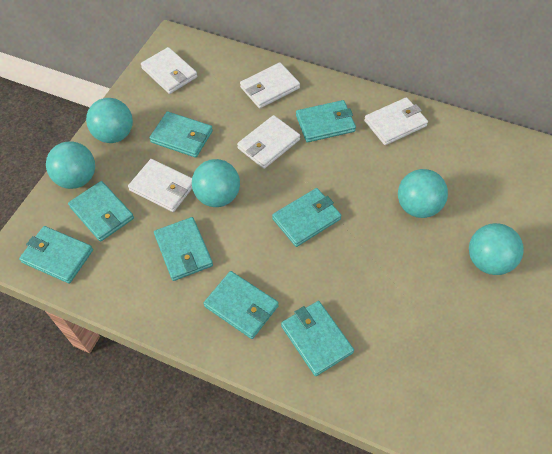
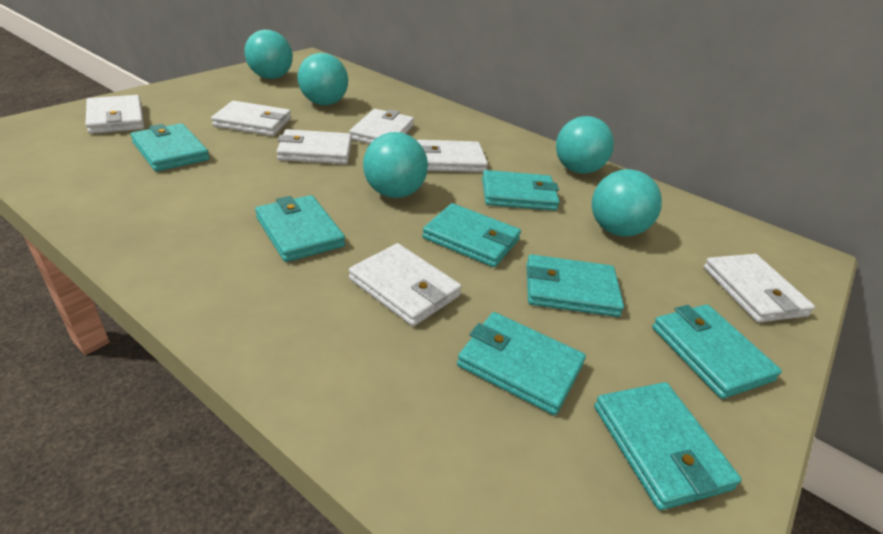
white wallet: [128,159,192,212] [141,47,197,94] [237,115,300,169] [240,62,300,108] [364,97,428,145] = 5 -> [86,95,145,134] [211,101,291,136] [276,129,352,164] [349,109,414,144] [349,243,462,326] [417,140,488,172] [703,254,815,322] = 7

